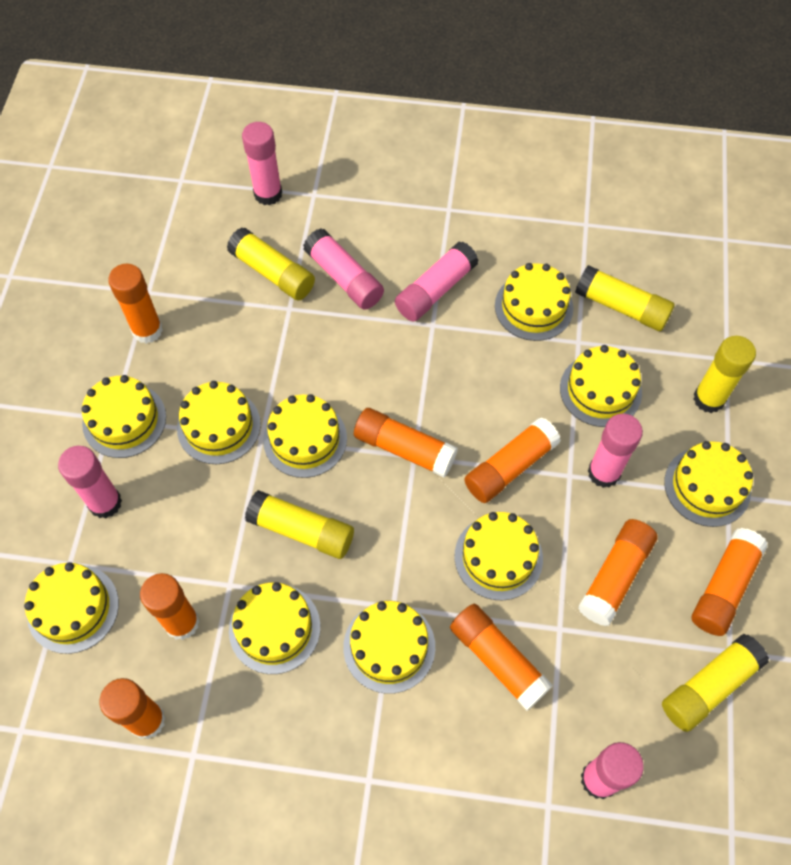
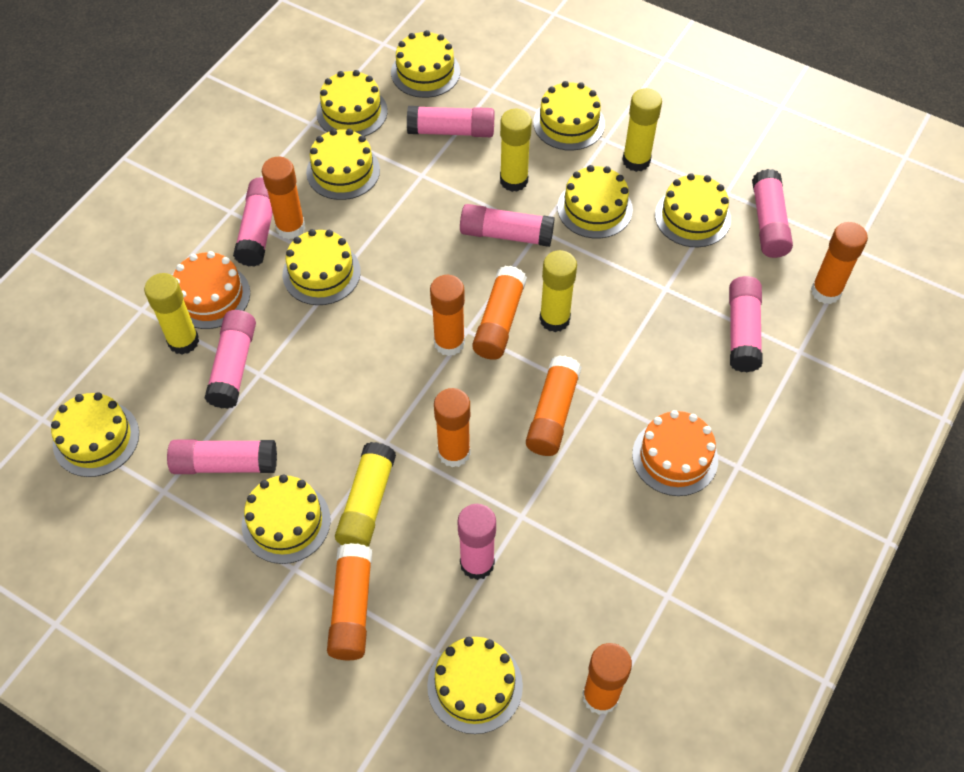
orange cake: none = 0 -> [173,251,250,329] [632,410,718,496] = 2
pink glue stick: [58,446,122,518] [242,122,282,205] [303,228,384,310] [395,241,479,321] [581,742,644,799] [588,414,643,488] = 6 -> [167,440,277,474] [205,310,256,409] [233,177,273,267] [407,106,495,137] [457,504,496,580] [460,204,555,247] [729,276,763,372] [752,169,793,258] = 8

